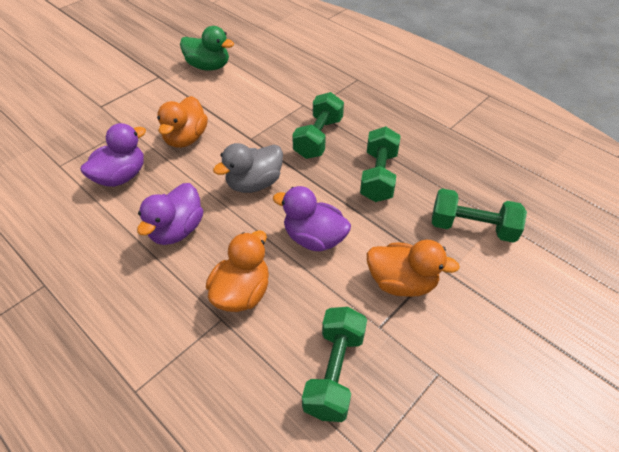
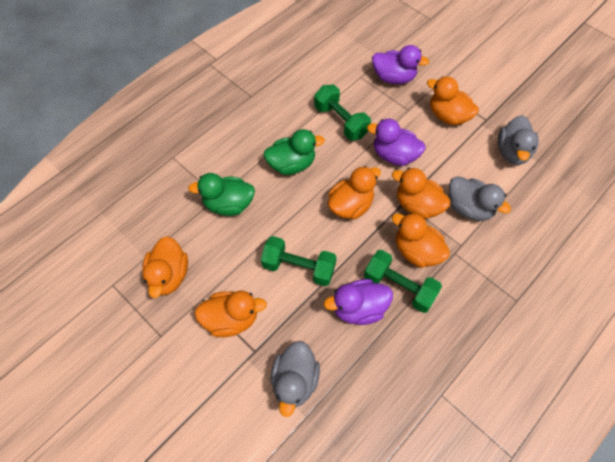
green duck: [180,26,234,71] = 1 -> [188,173,255,216] [263,129,325,175] = 2
green dumbbell: [292,92,344,159] [302,307,367,422] [360,126,401,202] [432,188,527,243] = 4 -> [261,236,337,286] [314,84,371,141] [364,250,442,313] = 3
grey duck: [213,143,283,193] = 1 -> [271,341,320,417] [449,176,511,221] [498,115,539,165] = 3
orange duck: [157,96,208,148] [206,230,269,312] [367,239,460,297] = 3 -> [142,236,188,298] [194,291,267,337] [328,166,381,219] [392,168,451,219] [392,213,450,268] [427,76,479,125] = 6

